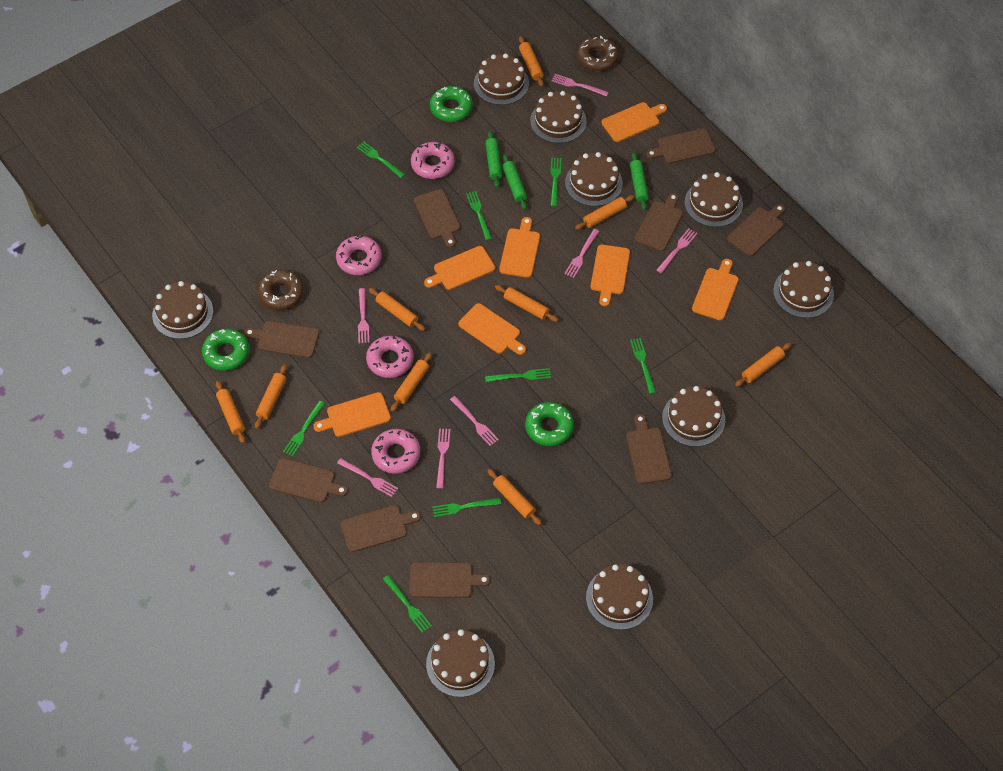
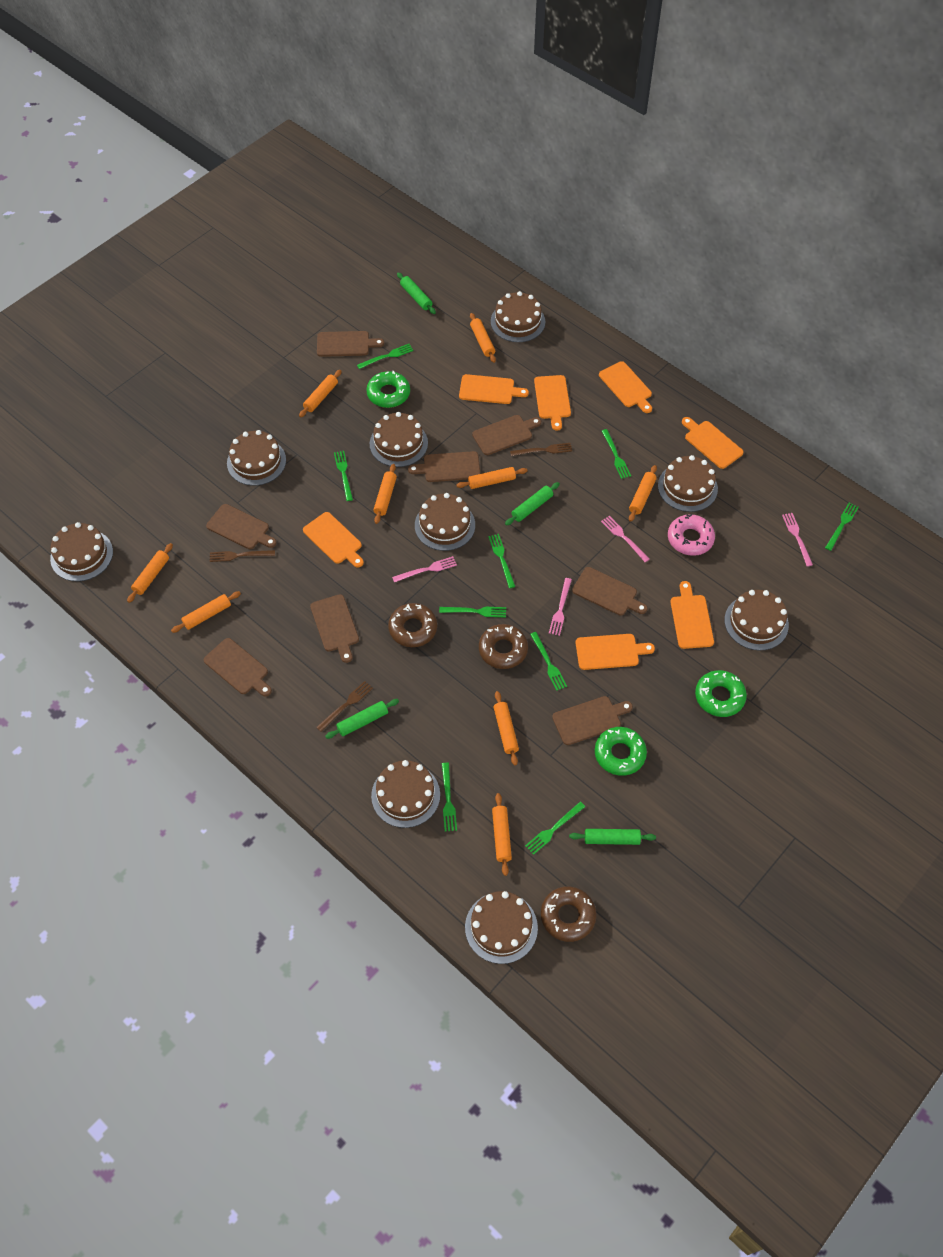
brown cutting board: [244,321,319,358] [269,458,348,503] [341,505,421,552] [409,562,490,598] [414,189,460,248] [626,414,672,484] [635,193,683,251] [646,128,716,164] [727,204,785,256] = 9 -> [204,638,272,697] [206,504,277,549] [310,594,359,663] [317,331,384,357] [408,451,480,482] [472,415,541,455] [552,696,633,745] [572,567,648,616] = 8
brown donut: [257,270,304,310] [577,36,619,71] = 2 -> [388,603,437,647] [479,624,528,669] [541,887,597,942] = 3
brown fork: none = 0 -> [210,550,275,562] [316,681,373,732] [510,443,572,456] = 3
green fork: [283,401,325,457] [357,142,405,178] [383,575,432,633] [432,498,501,517] [466,191,492,240] [485,368,551,382] [550,158,561,207] [630,338,656,394] = 8 -> [334,451,353,501] [357,344,413,369] [439,607,506,618] [442,763,457,832] [488,534,516,588] [525,802,585,855] [530,632,567,691] [602,429,631,479] [825,503,859,551] = 9
green rolling pin: [485,131,502,188] [502,154,527,210] [630,153,649,210] = 3 -> [325,699,399,739] [397,273,436,314] [505,482,560,526] [569,829,656,845] = 4
pink donut: [336,236,382,275] [366,335,414,378] [371,429,420,474] [411,142,455,179] = 4 -> [668,514,715,556] = 1
pink fork: [337,458,398,497] [358,288,369,343] [436,429,450,489] [450,396,499,446] [551,74,609,97] [564,229,599,278] [656,228,697,273] = 7 -> [392,556,457,582] [549,578,572,636] [601,516,650,562] [782,513,813,567] = 4

